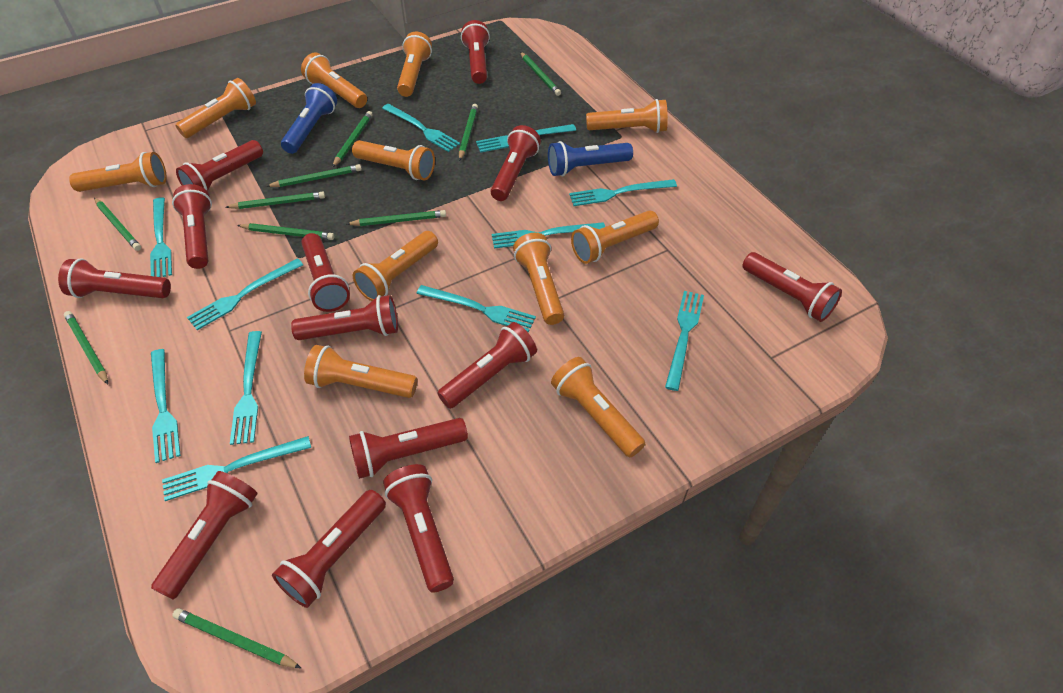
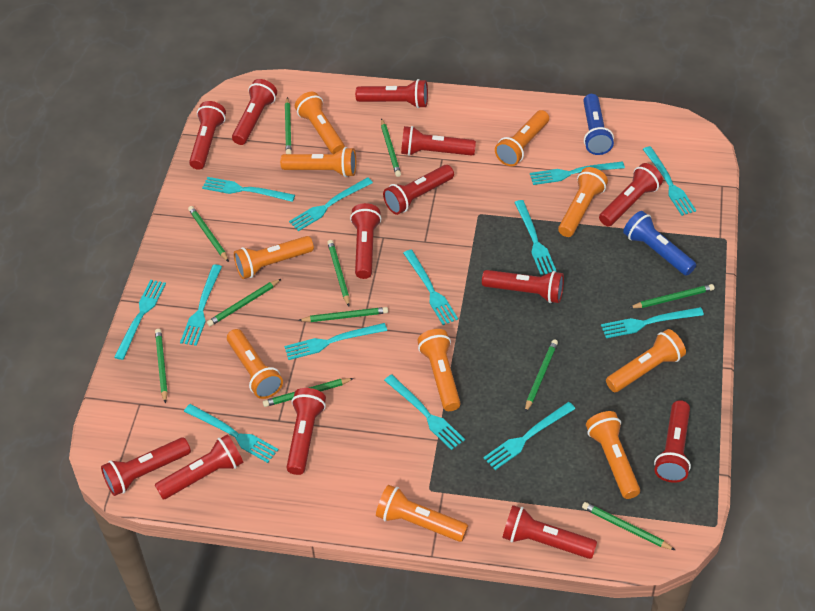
green pencil: [64,311,108,384] [94,198,141,251] [172,608,301,668] [225,191,325,209] [237,223,334,240] [266,164,362,187] [333,111,373,167] [347,210,446,226] [459,104,478,161] [520,52,561,96] = 10 -> [155,329,168,404] [188,206,229,262] [207,279,281,326] [263,378,354,407] [285,97,292,154] [298,307,388,322] [327,240,350,306] [381,118,401,177] [525,339,558,413] [582,502,675,550] [629,284,714,308] = 11
orange flashlight: [69,152,167,192] [175,78,256,138] [301,52,367,108] [304,345,417,398] [352,140,435,181] [353,231,438,301] [397,32,432,97] [513,233,564,325] [551,357,645,457] [571,210,659,264] [586,99,668,133] = 11 -> [227,329,283,399] [234,236,314,279] [280,147,356,177] [295,92,345,154] [376,485,468,542] [417,329,461,411] [495,110,549,166] [558,167,608,237] [586,411,640,499] [606,329,686,392] = 10
turquoise fork: [150,197,172,277] [151,349,181,463] [162,436,311,501] [187,258,303,330] [230,331,262,445] [382,104,460,152] [416,285,536,332] [476,124,576,153] [492,222,605,249] [569,179,677,206] [665,291,704,391] = 11 -> [114,280,166,360] [180,264,222,346] [184,404,279,463] [202,177,295,202] [284,323,387,360] [289,177,373,231] [384,374,465,450] [403,250,458,325] [483,402,575,470] [514,200,556,275] [530,161,625,185] [601,307,704,338] [643,146,696,216] = 13

